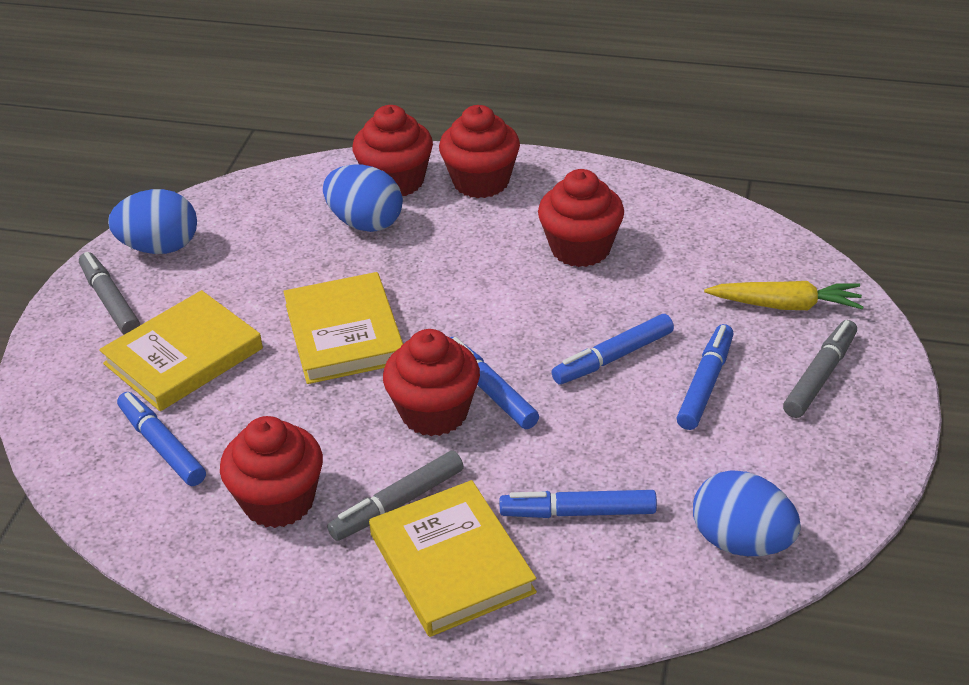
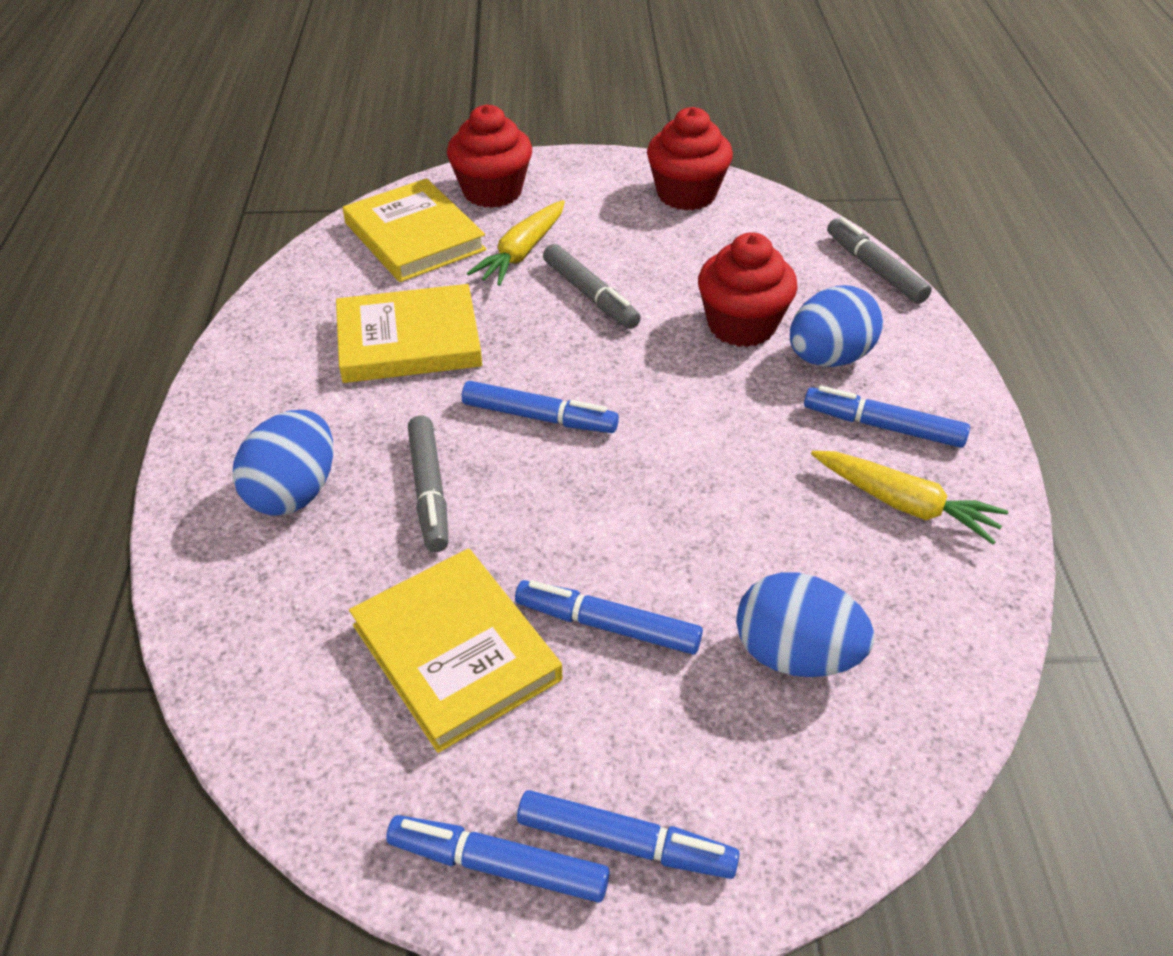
red cupcake: [220,416,323,528] [352,105,433,196] [383,329,480,436] [439,105,520,198] [538,169,624,267] = 5 -> [447,104,532,208] [647,107,733,211] [698,232,798,347] = 3
yellow carrot: [704,281,864,310] = 1 -> [467,200,565,286] [811,451,1008,544] = 2

